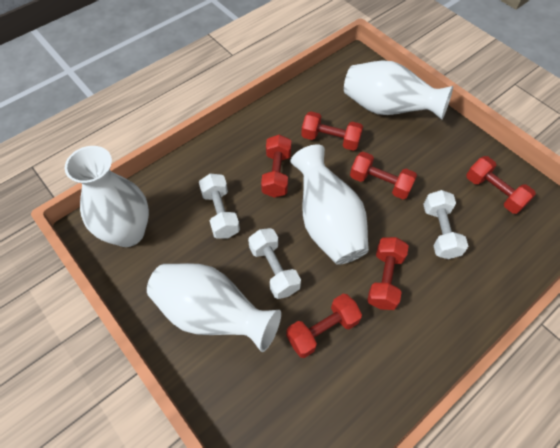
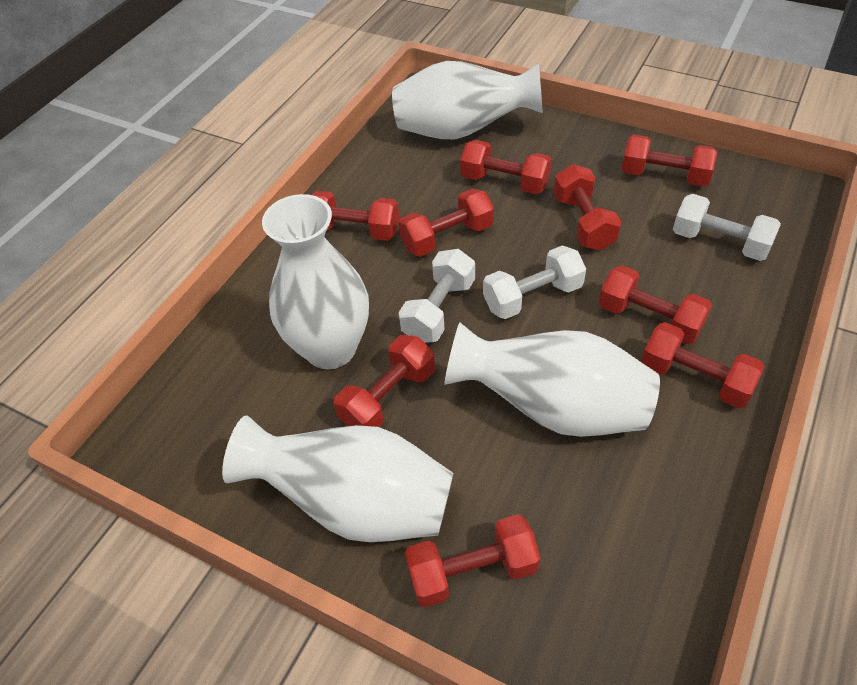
red dumbbell: [261,135,291,198] [286,294,362,358] [301,111,363,151] [350,152,417,199] [367,237,409,310] [466,156,536,214] = 6 -> [311,191,399,241] [334,335,435,427] [399,188,494,257] [405,514,540,607] [460,140,552,194] [554,164,621,251] [599,265,712,344] [622,135,717,186] [641,322,765,408] = 9

